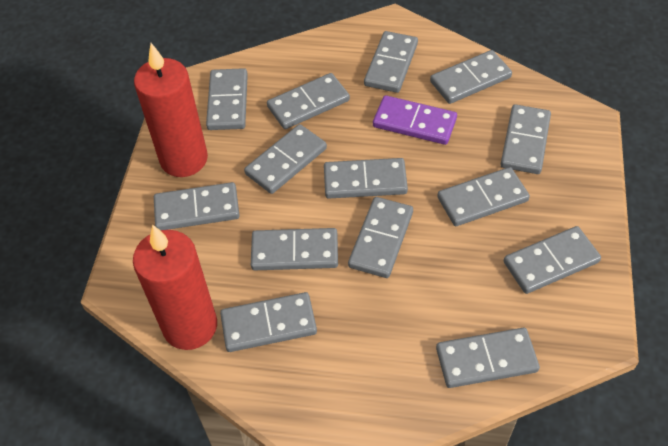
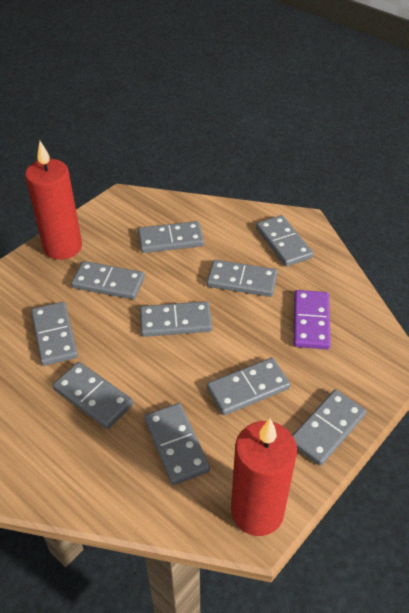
grey domino: [154,182,240,230] [206,68,248,130] [220,292,317,352] [244,124,327,194] [251,228,338,270] [267,73,350,129] [324,158,408,199] [348,197,413,278] [364,31,418,93] [430,50,512,104] [436,327,540,388] [437,167,530,226] [500,104,551,174] [504,226,601,294] = 14 -> [31,302,78,366] [53,362,133,429] [71,261,145,300] [138,221,204,253] [140,301,212,337] [144,403,210,485] [207,260,277,297] [207,358,290,415] [256,215,313,267] [292,390,366,466] = 10

